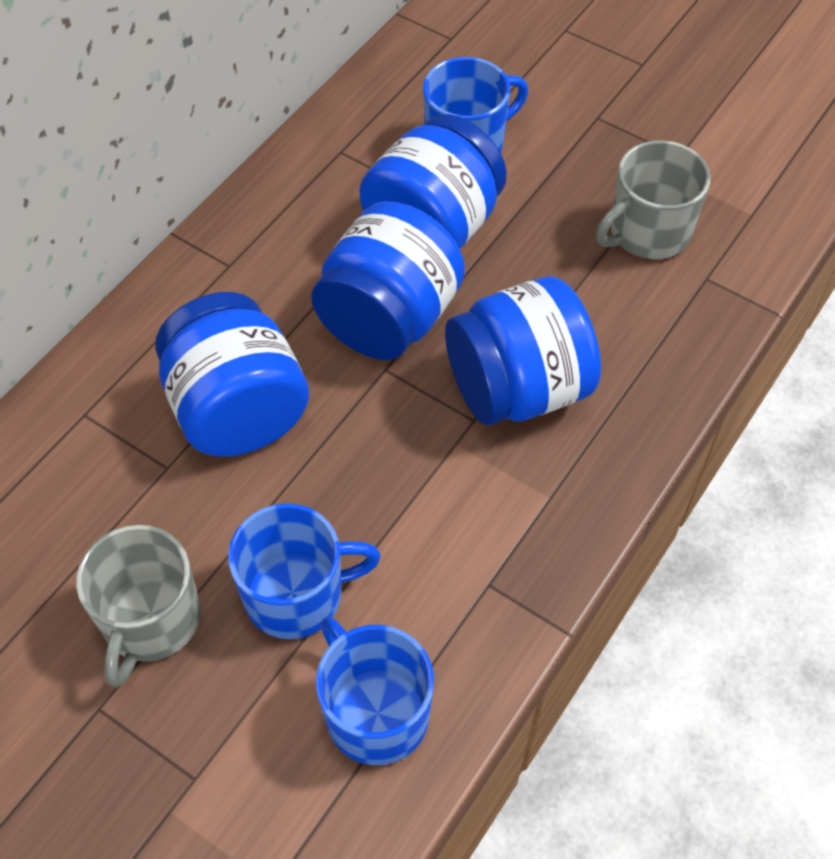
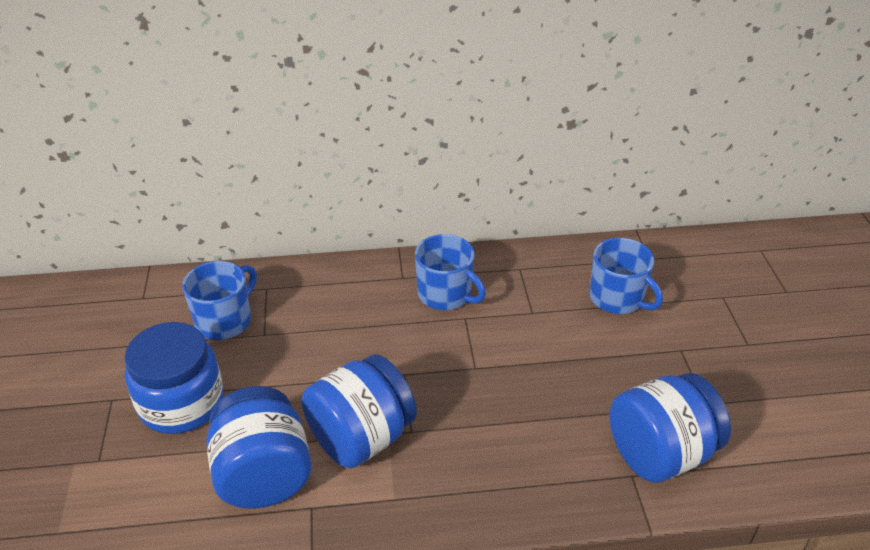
grey mug: [76,525,201,687] [596,140,711,259] = 2 -> none = 0

